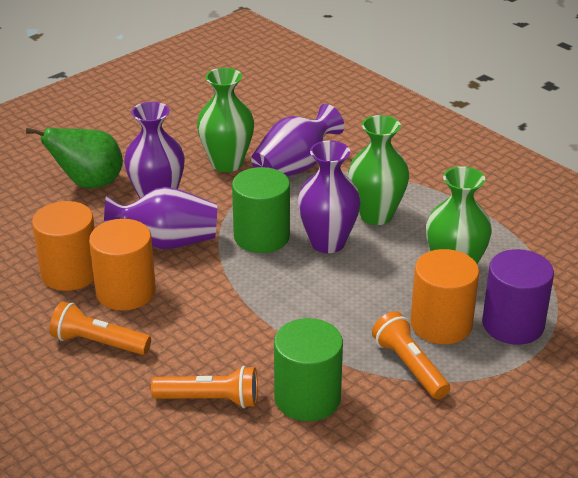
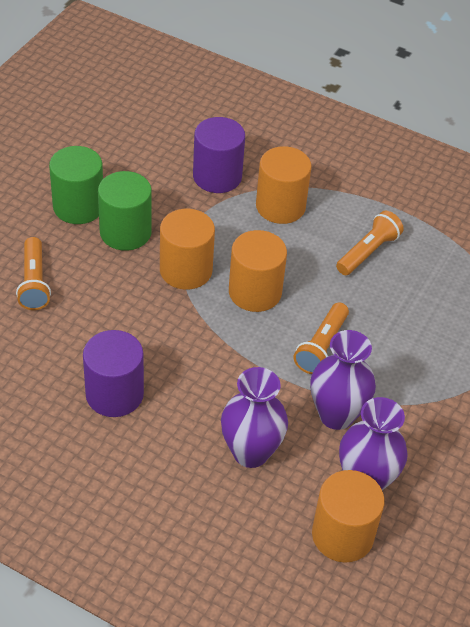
green pear: [26,127,123,189] = 1 -> none = 0
green vase: [197,68,254,172] [348,115,409,225] [426,166,492,264] = 3 -> none = 0
orange cylinder: [32,201,95,291] [89,219,156,311] [411,249,479,344] = 3 -> [160,209,215,290] [229,230,287,312] [256,146,312,224] [312,470,385,563] = 4
purple cylinder: [482,249,554,345] = 1 -> [83,330,144,417] [193,117,245,193] = 2
purple vase: [104,187,217,249] [124,102,185,199] [251,104,344,176] [297,141,361,253] = 4 -> [221,367,288,468] [311,330,376,430] [339,397,408,491] = 3

